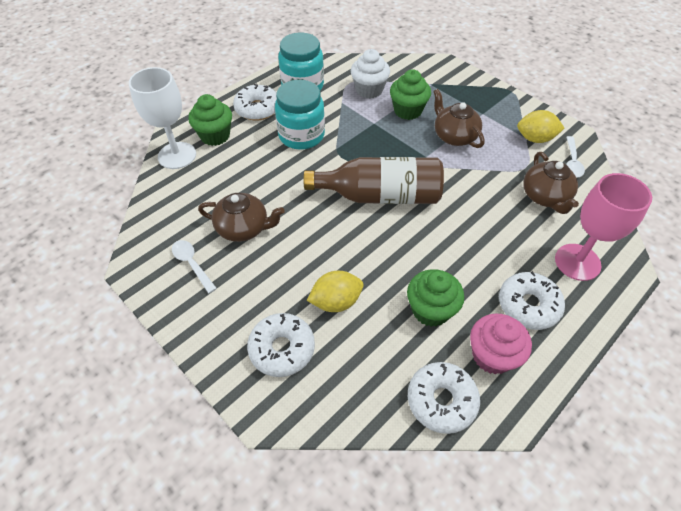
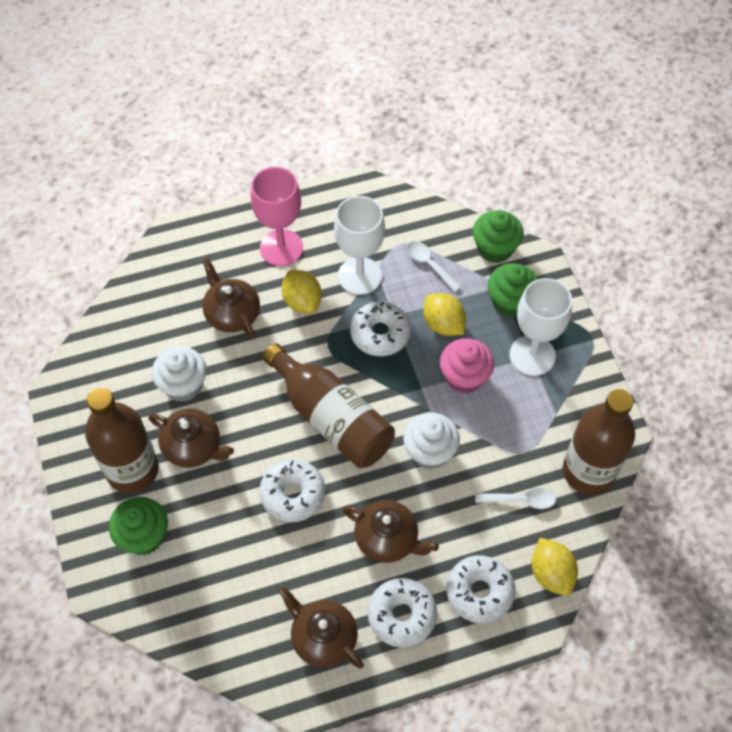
brown bottle: [303,157,444,204] = 1 -> [85,387,159,493] [263,343,395,468] [563,389,635,495] = 3
brown teapot: [198,193,285,242] [433,89,485,148] [523,152,579,214] = 3 -> [148,409,234,468] [202,258,260,338] [279,587,364,669] [342,500,439,563] = 4
turquoise jar: [275,80,325,150] [278,33,324,91] = 2 -> none = 0
white cupcake: [351,49,390,98] = 1 -> [152,346,207,402] [403,413,460,469] = 2
white goblet: [129,67,196,169] = 1 -> [334,196,385,295] [510,278,572,376] = 2
yellow lemon: [307,271,363,312] [517,110,565,143] = 2 -> [282,270,322,313] [424,293,466,336] [532,538,578,596] = 3

